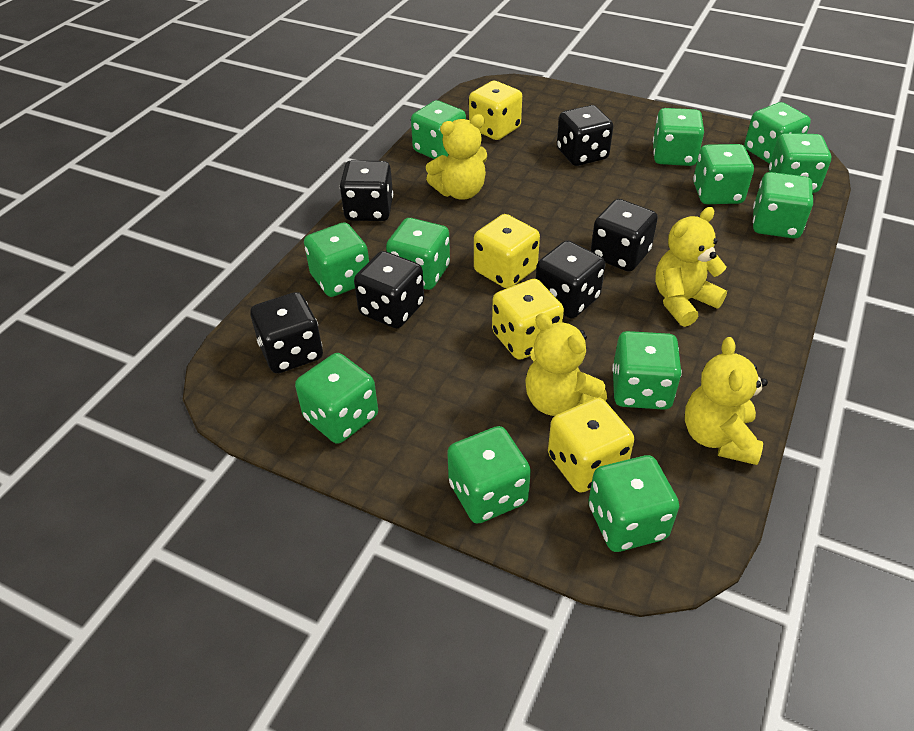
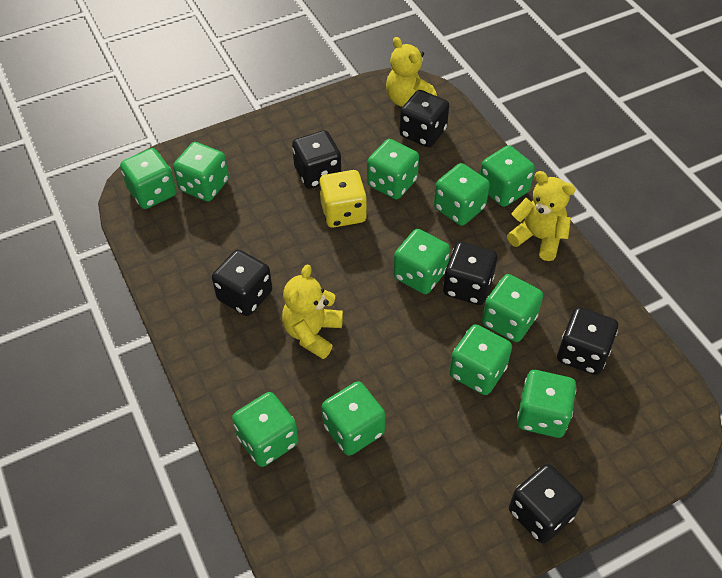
green dice: [295,353,378,444] [304,222,369,297] [386,218,450,290] [411,100,466,159] [447,426,531,524] [588,455,679,552] [612,331,682,410] [653,108,704,166] [693,144,754,204] [744,102,811,164] [753,172,813,238] [769,133,831,193] = 12 -> [120,148,176,209] [173,142,229,201] [232,392,299,467] [322,381,385,456] [367,139,419,199] [393,229,450,294] [434,163,490,226] [449,324,512,395] [480,145,535,207] [482,274,543,342] [517,370,576,438] = 11
yellow dice: [469,81,522,140] [474,214,540,288] [492,279,564,360] [548,398,634,493] = 4 -> [319,170,367,228] = 1
yellow teddy bear: [426,114,487,200] [525,313,607,416] [655,207,727,327] [685,337,768,465] = 4 -> [282,265,343,359] [386,37,437,107] [507,171,576,261] = 3

